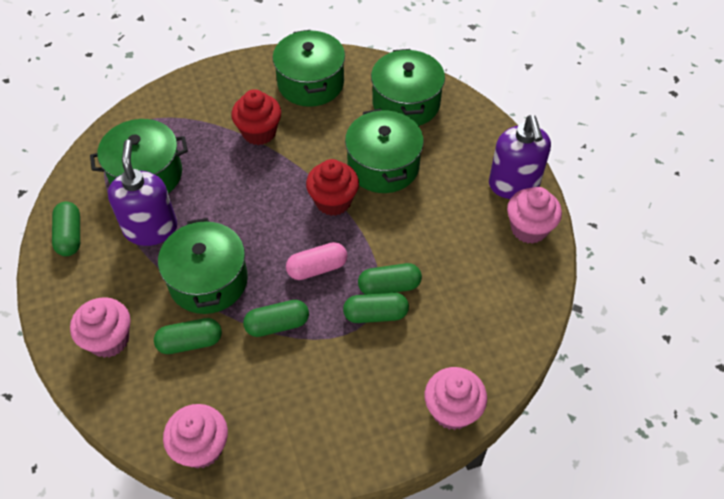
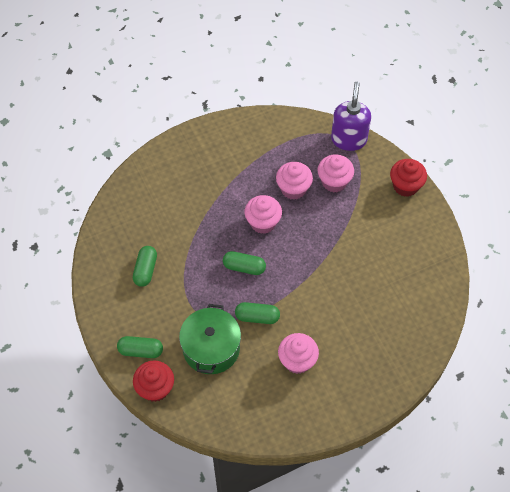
green capsule: [52,201,80,256] [154,318,222,354] [243,300,309,337] [343,293,409,323] [358,263,422,295] = 5 -> [117,336,163,358] [133,246,157,287] [223,251,266,275] [235,302,280,324] = 4
green pot: [90,119,188,193] [158,218,248,314] [273,30,345,107] [345,109,424,193] [371,49,445,126] = 5 -> [179,304,241,374] = 1
pink capsule: [286,242,347,280] = 1 -> none = 0
purple soap dispenser: [108,140,177,246] [489,115,551,199] = 2 -> [331,82,371,151] = 1

